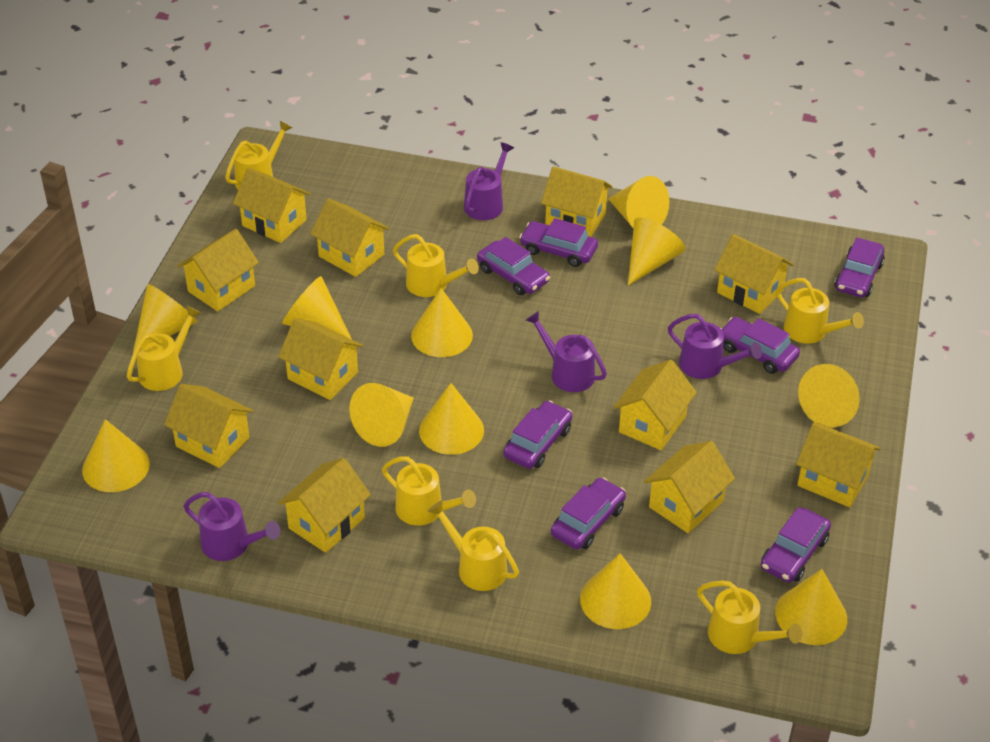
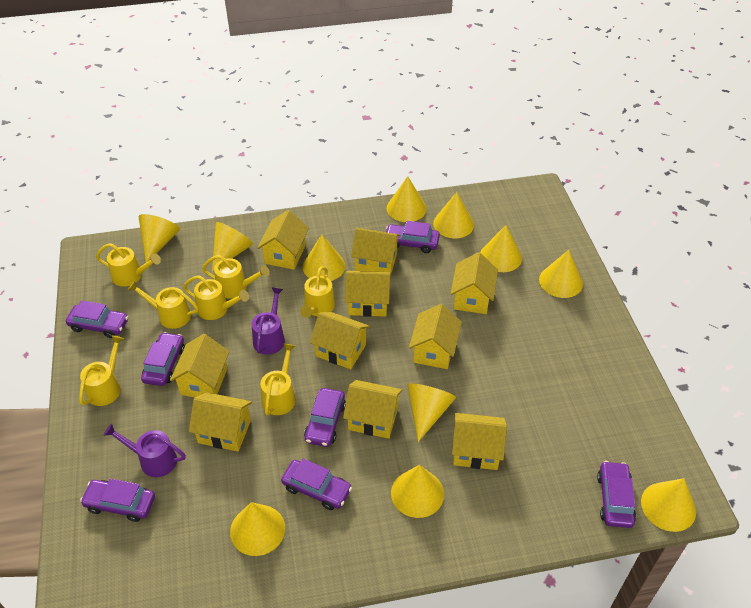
purple watering can: [184,492,280,561] [464,142,514,220] [526,311,607,392] [668,314,762,379] = 4 -> [104,424,186,477] [252,287,285,355] = 2
yellow house: [164,384,253,468] [177,229,259,311] [233,168,311,243] [278,318,363,400] [278,458,371,553] [310,198,390,277] [541,166,613,237] [613,360,697,450] [644,441,735,533] [714,234,794,314] [796,423,881,508] = 11 -> [170,334,230,397] [189,392,252,452] [257,210,309,270] [310,312,370,369] [343,380,402,439] [345,271,391,317] [351,228,401,276] [409,304,462,369] [451,252,498,314] [452,413,507,470] = 10

